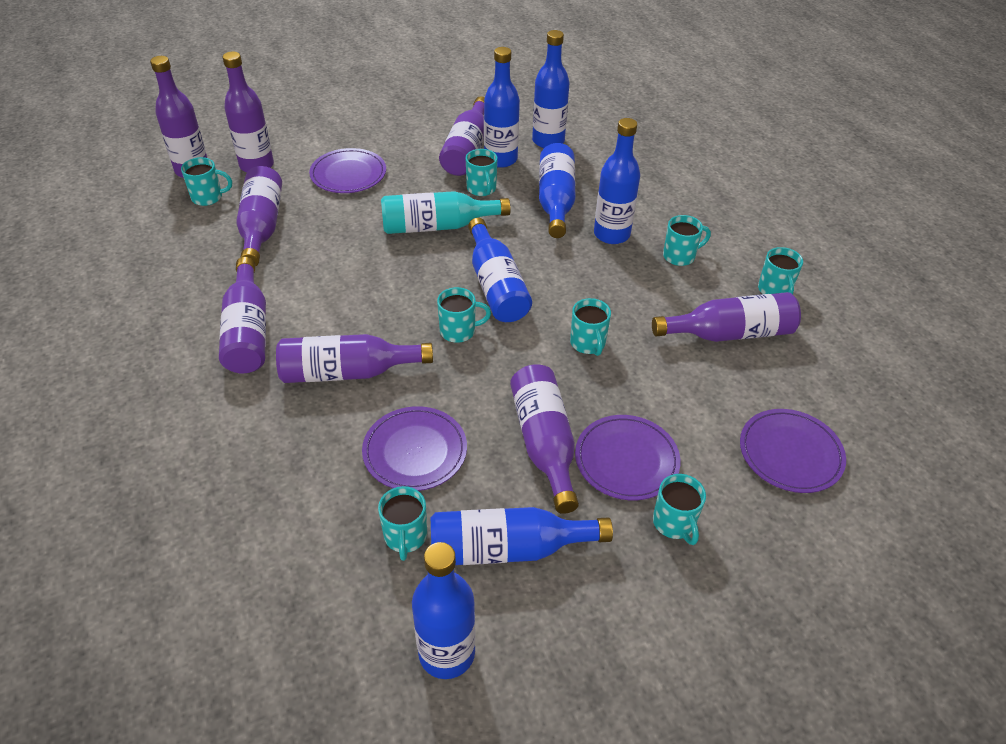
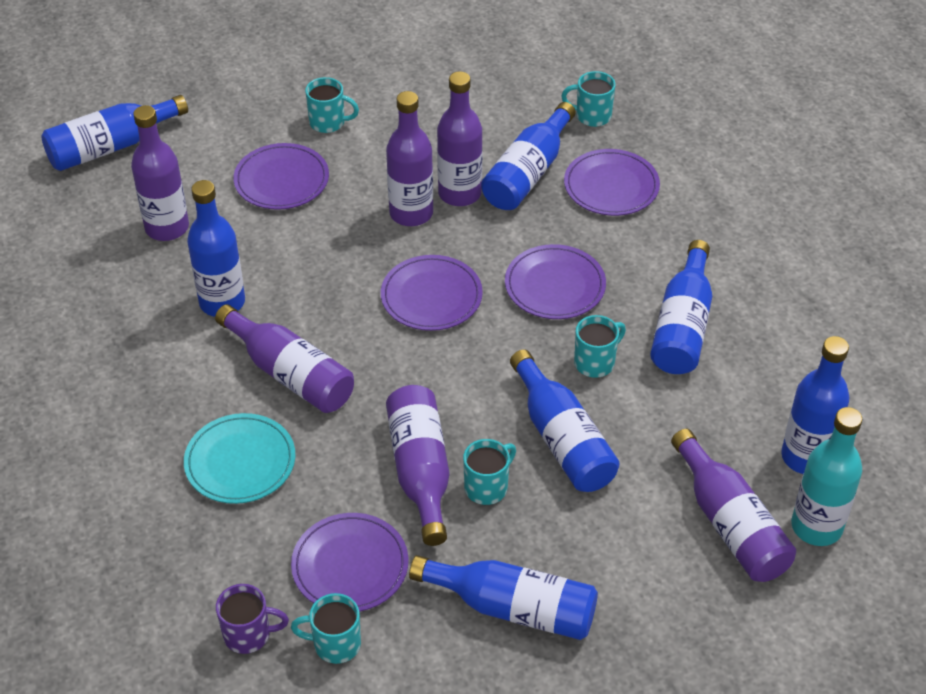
purple bottle: [150,56,207,178] [219,257,266,373] [222,51,274,172] [236,166,282,267] [276,334,433,383] [439,96,485,176] [510,364,579,514] [652,292,801,342] = 8 -> [131,105,189,241] [215,304,354,413] [386,91,433,226] [386,385,449,546] [437,71,482,206] [671,429,796,582] = 6
purple mug: none = 0 -> [216,584,289,654] = 1
purple plate: [309,148,386,193] [362,406,467,491] [575,415,680,500] [740,409,846,493] = 4 -> [233,143,329,210] [291,513,408,612] [381,255,483,331] [505,244,606,319] [564,149,660,216] = 5
turquoise mug: [181,157,232,206] [378,486,427,561] [437,287,491,343] [465,149,497,196] [570,298,611,356] [653,474,706,545] [663,215,711,266] [758,247,803,294] = 8 -> [291,593,361,664] [305,77,359,133] [463,439,516,505] [561,71,615,127] [574,315,626,378] = 5
turquoise plate: none = 0 -> [184,413,296,504] = 1

